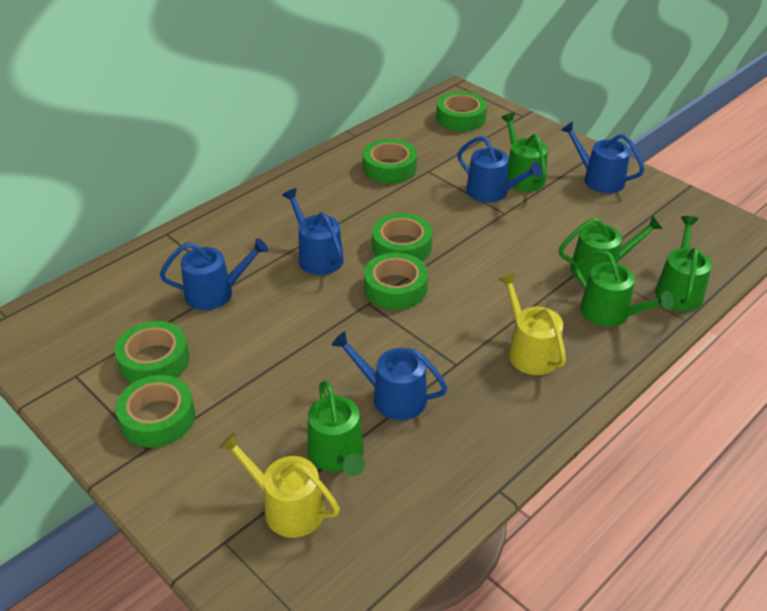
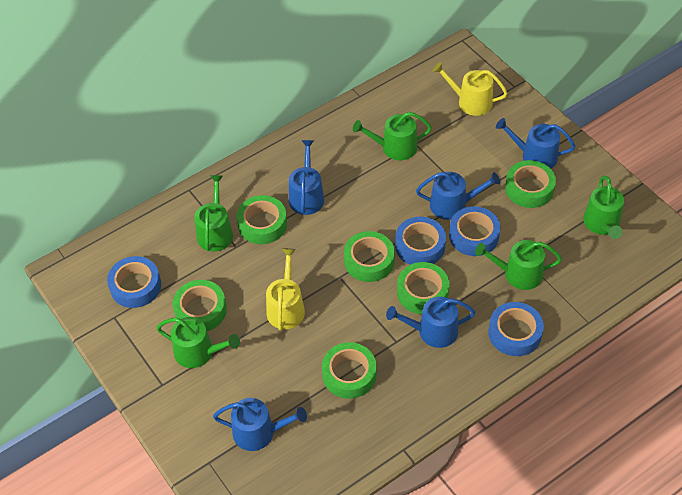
blue tape: none = 0 -> [107,256,161,308] [395,217,446,265] [449,206,500,256] [488,302,544,356] = 4

